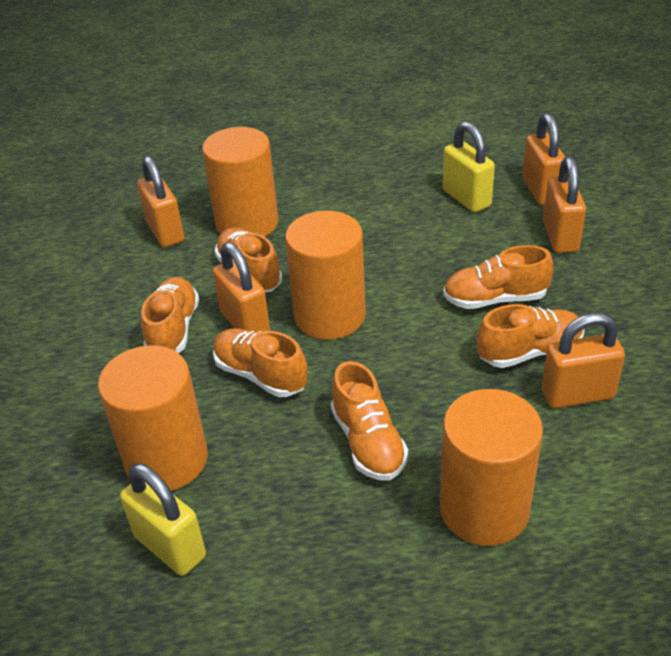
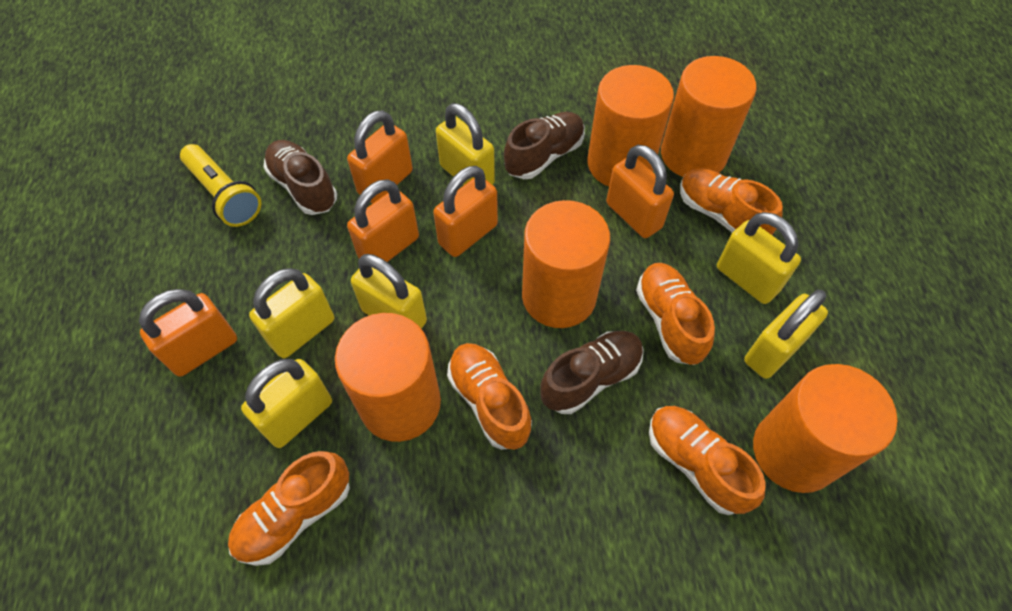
brown shoe: none = 0 -> [263,140,337,215] [504,112,585,179] [541,331,644,414] = 3
orange cylinder: [98,345,208,491] [202,127,279,237] [285,211,366,340] [440,389,543,546] = 4 -> [335,313,441,442] [522,200,610,328] [588,65,674,187] [661,56,757,177] [753,364,898,493] = 5
orange shoe: [141,277,199,353] [213,328,307,397] [214,228,282,292] [331,361,408,480] [443,245,554,309] [477,304,585,368] = 6 -> [228,451,350,566] [447,343,532,450] [636,263,715,365] [649,406,766,515] [680,168,783,235] = 5
yellow flashlight: none = 0 -> [180,144,261,227] = 1
yellow padlock: [120,463,206,576] [443,121,495,212] = 2 -> [241,359,332,448] [249,268,334,358] [351,254,427,329] [436,103,495,185] [717,212,801,304] [744,290,828,379] = 6

